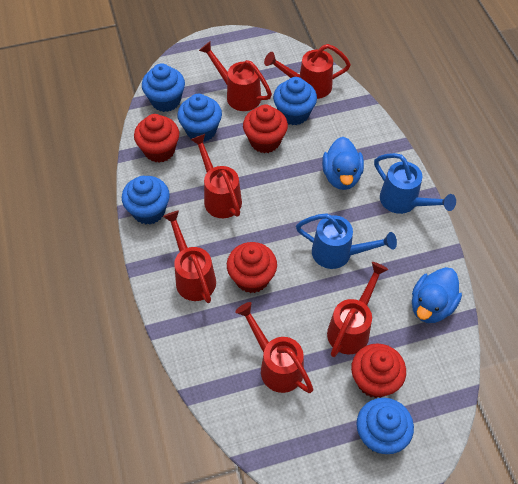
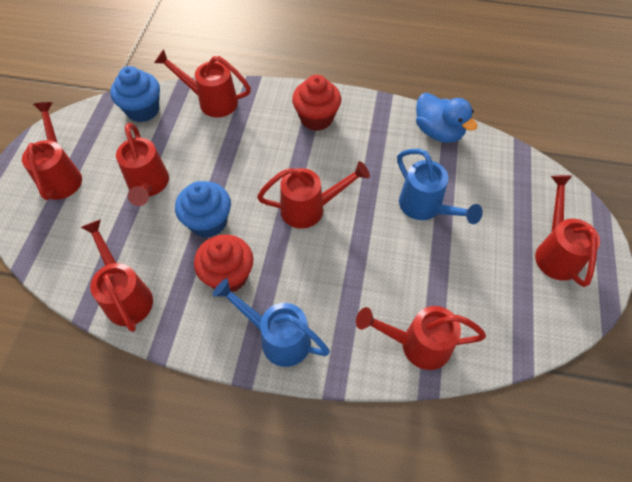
blue cupcake: [122,176,170,225] [142,63,185,112] [177,94,222,142] [273,77,317,125] [356,398,414,454] = 5 -> [110,66,160,122] [175,181,231,238] = 2
blue duck: [322,137,364,190] [412,267,462,323] = 2 -> [416,93,478,143] = 1
red cupcake: [134,114,179,163] [227,242,277,293] [243,105,288,153] [351,343,406,398] = 4 -> [194,234,253,293] [292,75,341,131] = 2
red watering can: [163,210,216,303] [190,134,242,218] [199,42,272,111] [235,302,313,393] [264,44,351,99] [327,262,389,357] = 6 -> [22,102,82,200] [80,219,153,332] [116,123,169,206] [154,49,251,118] [257,161,370,229] [356,306,486,370] [535,175,600,287] = 7

